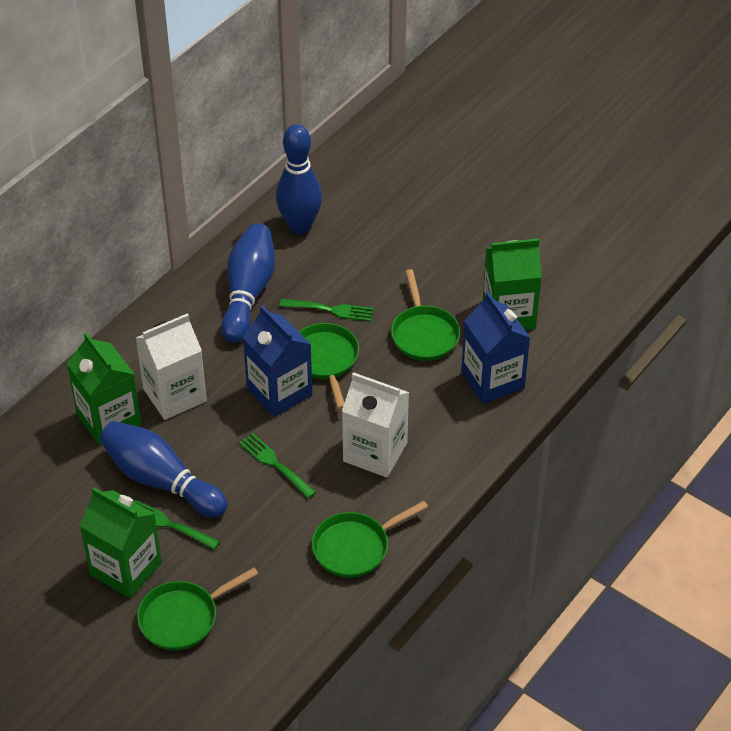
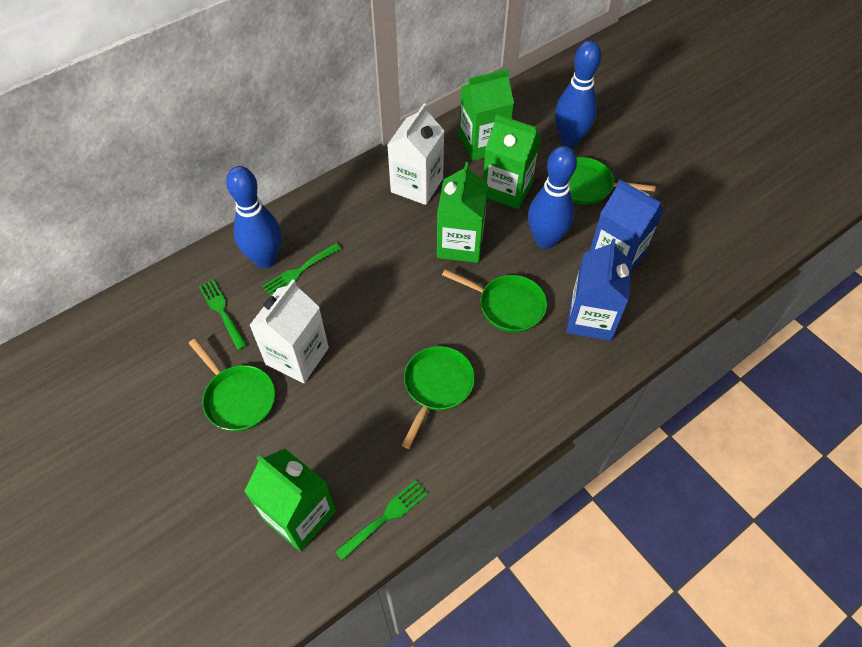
green carton: [67,332,142,445] [80,487,162,598] [483,239,542,329] = 3 -> [244,449,336,552] [437,162,488,263] [459,69,514,161] [483,114,541,209] = 4

